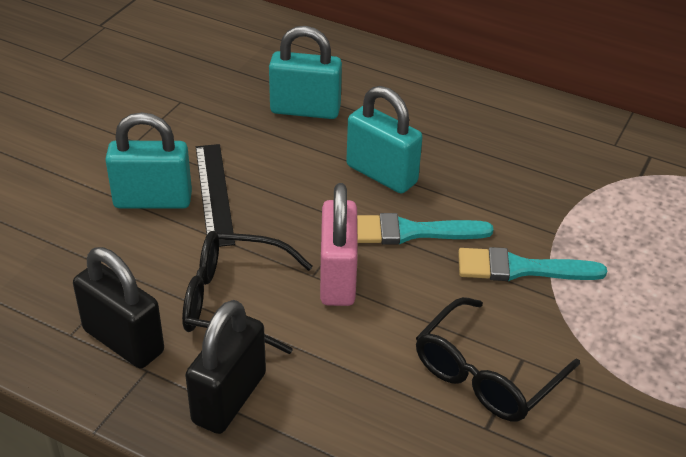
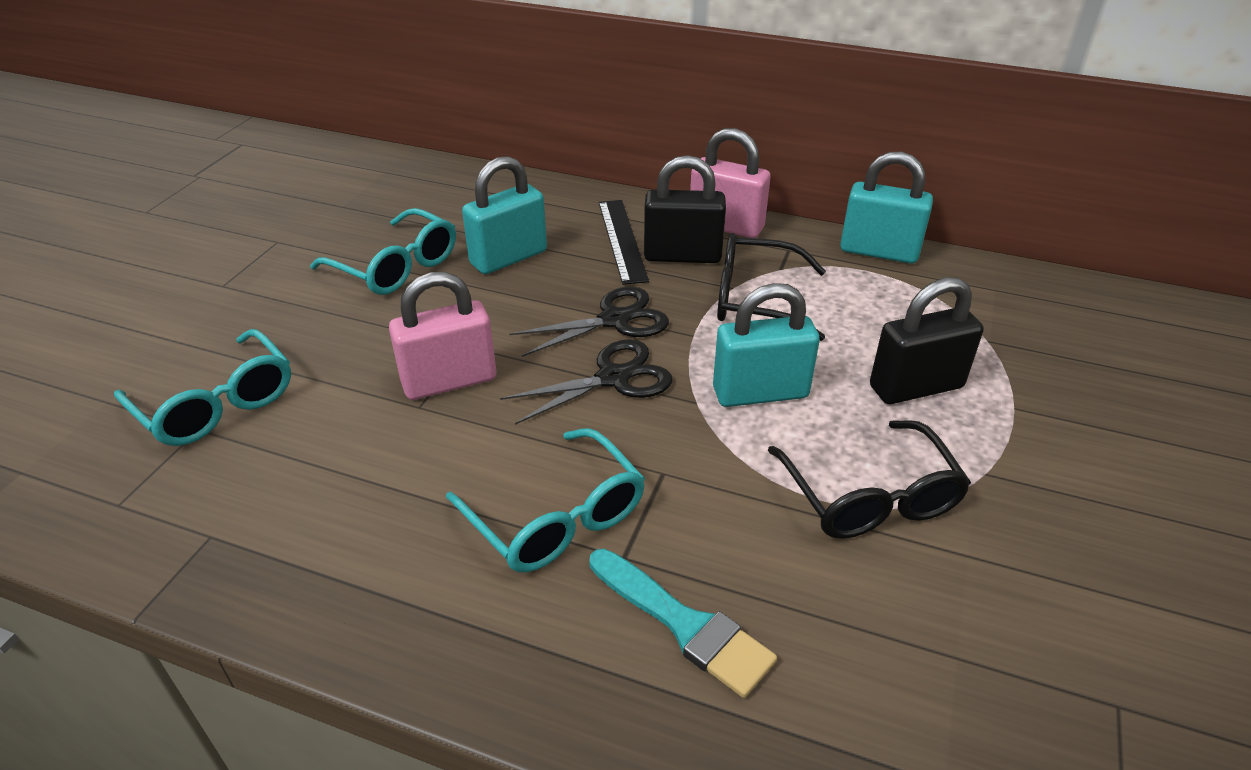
black scissors: none = 0 -> [500,339,672,425] [510,287,669,357] = 2
pink padlock: [320,183,358,306] = 1 -> [389,272,496,400] [690,128,771,238] = 2
turquoise brush: [357,213,494,245] [458,247,607,281] = 2 -> [589,549,777,698] = 1
turquoise glasses: none = 0 -> [114,329,291,446] [310,208,456,295] [446,428,645,572] = 3

